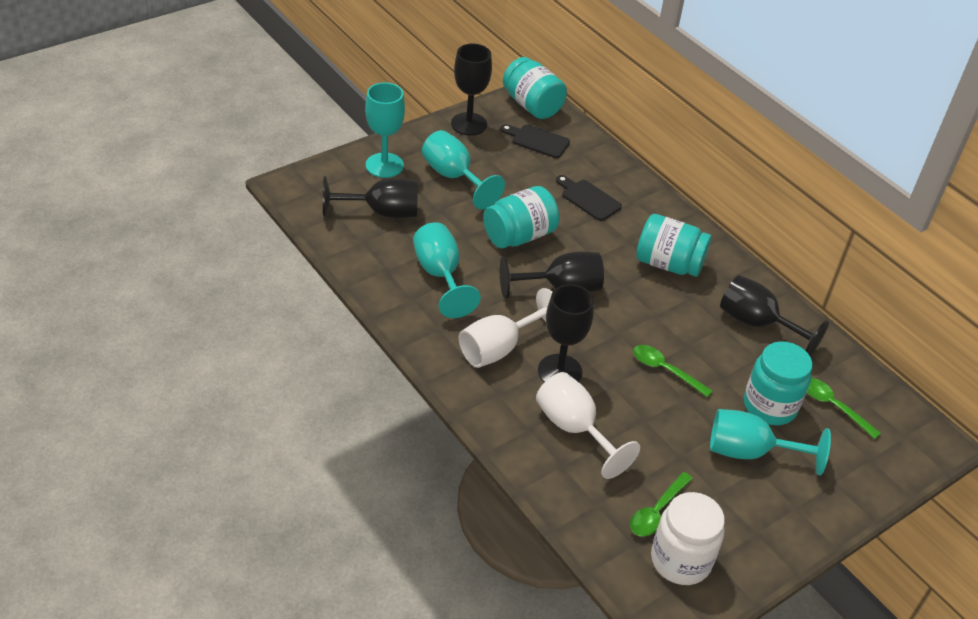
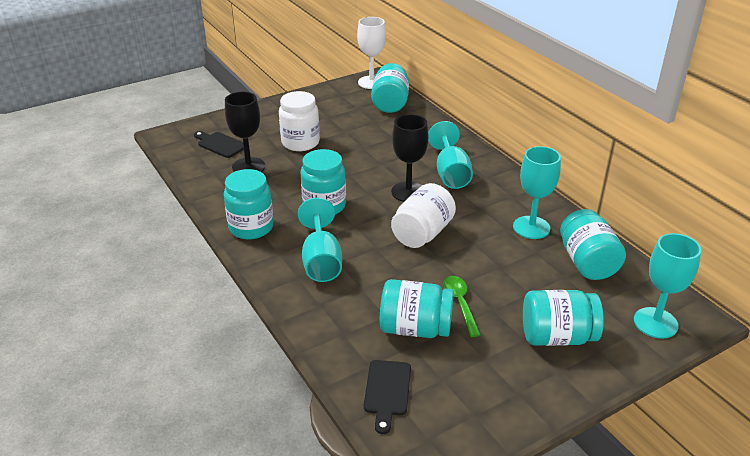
black goblet: [323,176,418,218] [451,44,492,136] [500,251,604,299] [538,284,594,382] [720,275,829,356] = 5 -> [225,92,265,172] [391,114,428,202] = 2
green spoon: [630,472,693,536] [633,345,713,397] [807,378,881,439] = 3 -> [443,276,481,337] = 1
turquoise jar: [483,186,559,249] [503,57,567,119] [636,214,712,277] [744,341,813,425] = 4 -> [224,169,274,239] [301,149,346,215] [371,63,409,113] [380,279,454,338] [523,290,604,346] [560,209,626,280] = 6
white goblet: [458,288,553,368] [536,372,640,479] = 2 -> [357,17,386,89] = 1
white jar: [651,492,725,585] = 1 -> [279,91,320,151] [391,183,456,248] = 2

